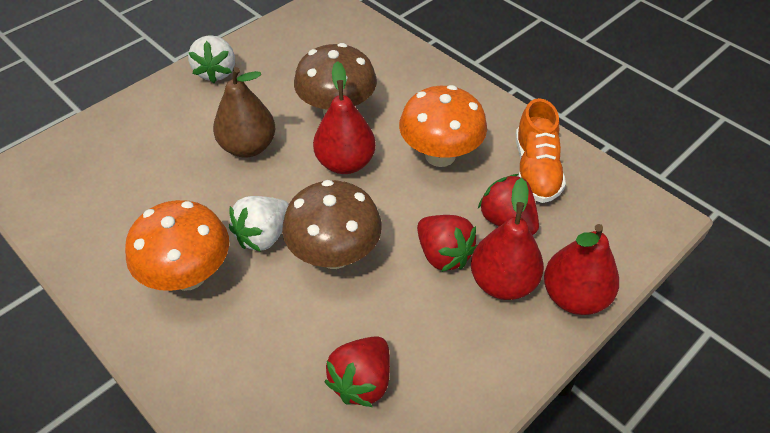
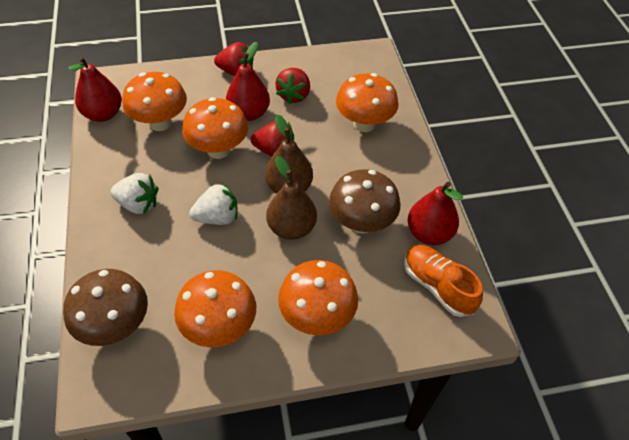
brown pear: [213,67,275,158] = 1 -> [265,115,313,194] [266,156,317,240] = 2
orange mushroom: [125,200,229,291] [399,85,487,167] = 2 -> [122,72,187,131] [174,270,256,347] [182,97,248,159] [278,260,358,335] [336,73,399,132] = 5

